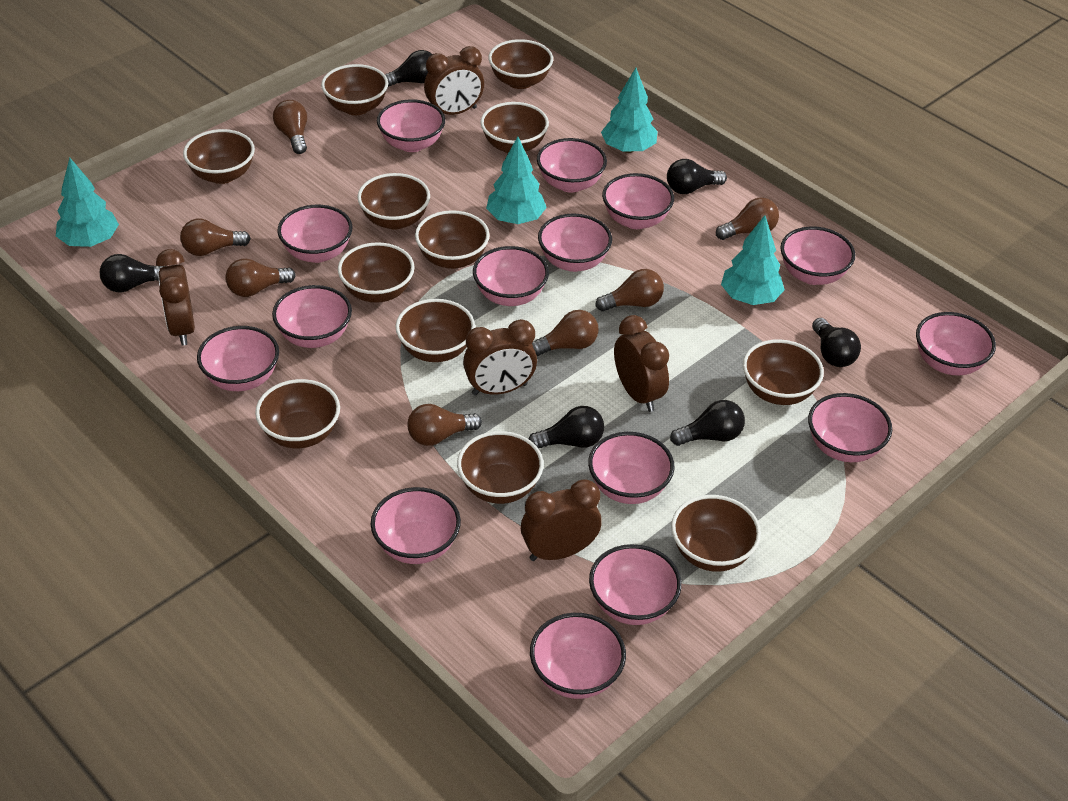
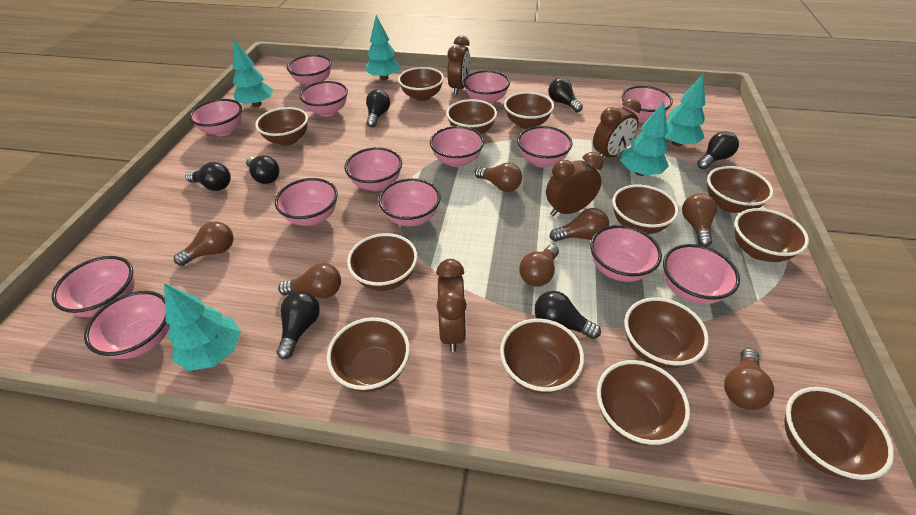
black light bulb: [100,254,165,293] [385,50,432,87] [529,406,604,449] [667,159,727,194] [670,400,745,446] [812,318,861,367] = 6 -> [185,162,231,191] [246,155,280,184] [277,291,320,359] [366,89,390,127] [534,291,601,339] [548,78,583,112] [697,131,739,169] = 7
brown bowl: [183,129,255,184] [255,379,340,448] [321,64,388,115] [338,242,415,303] [357,173,430,230] [396,299,475,362] [415,210,490,269] [457,431,544,504] [480,102,549,153] [488,39,553,89] [671,495,761,572] [743,339,824,405] = 12 -> [255,107,308,146] [327,317,410,392] [347,233,418,291] [398,67,444,101] [446,99,497,134] [500,318,584,394] [504,92,554,129] [597,360,690,445] [612,184,679,234] [624,297,709,368] [707,166,773,213] [734,208,809,262] [784,387,894,480] = 13
brown clock: [156,249,195,346] [424,46,484,115] [463,319,537,396] [521,479,602,561] [614,315,669,412] = 5 -> [436,259,467,352] [447,35,470,95] [546,152,603,216] [593,98,641,158] = 4
pink bowl: [197,326,279,391] [272,285,352,348] [277,205,352,263] [371,487,461,564] [377,99,445,152] [473,246,549,306] [530,613,626,699] [537,138,607,193] [538,213,612,272] [588,432,674,504] [589,544,682,625] [602,173,674,229] [780,227,855,285] [808,393,892,462] [916,312,996,375] = 15 -> [52,256,135,317] [84,291,170,359] [189,99,242,136] [275,178,338,226] [287,55,332,86] [299,81,348,117] [345,147,402,191] [378,178,441,226] [430,126,484,167] [464,70,510,104] [517,126,573,167] [590,225,662,282] [622,86,673,122] [663,244,740,304] = 14
turquoise tree: [56,158,119,247] [486,137,547,224] [601,68,658,153] [721,215,785,305] = 4 -> [164,283,241,371] [233,39,273,107] [365,15,401,80] [620,102,669,176] [665,74,705,146] = 5

